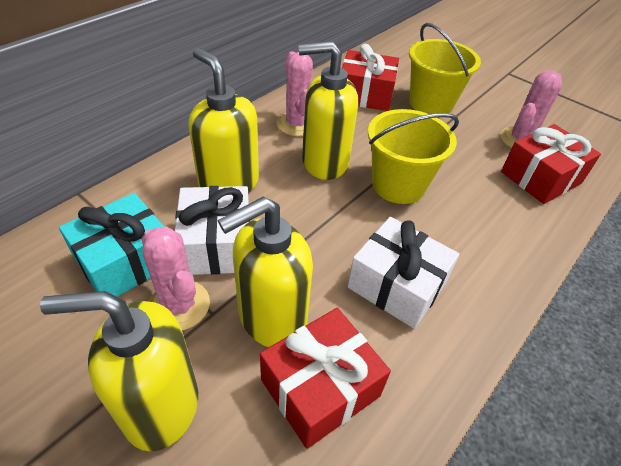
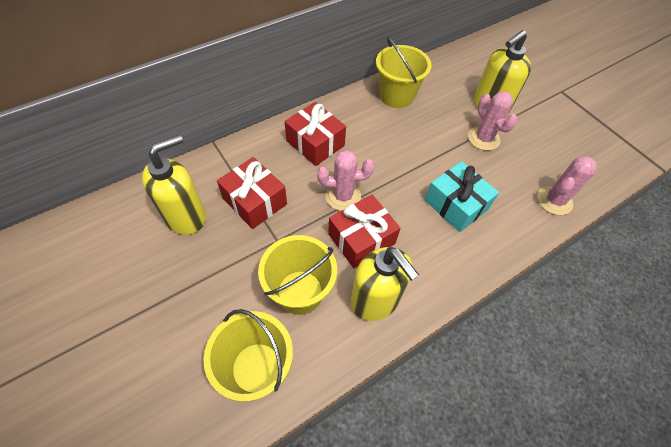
white gift: [175,186,250,275] [347,217,459,329] = 2 -> none = 0
yellow bucket: [368,109,459,204] [409,23,481,114] = 2 -> [203,309,293,402] [258,235,337,315] [376,37,432,108] = 3
yellow soap dispenser: [40,291,198,451] [188,47,259,193] [218,196,313,347] [298,41,358,180] = 4 -> [142,134,206,235] [351,247,419,321] [474,30,531,114] = 3

